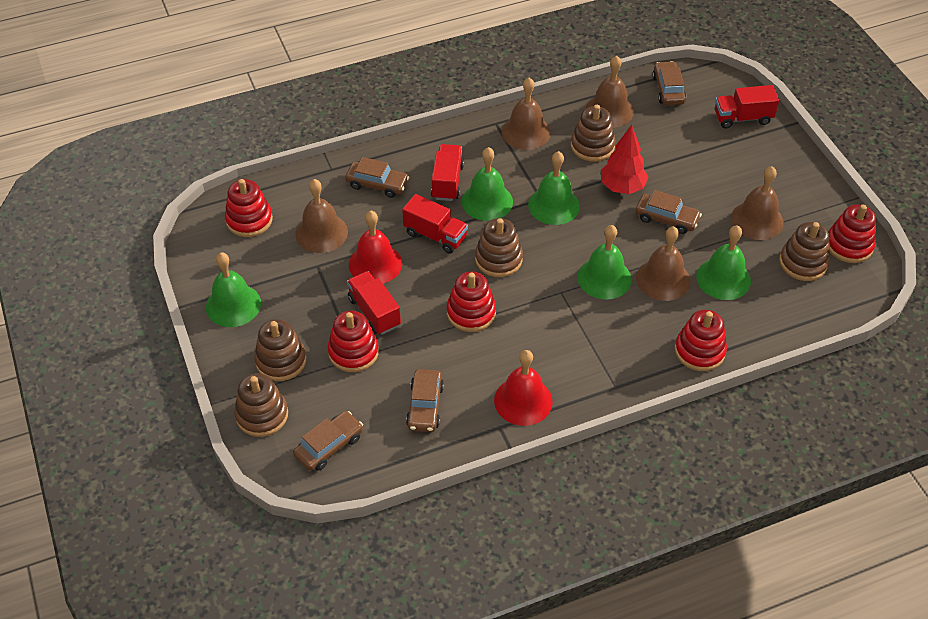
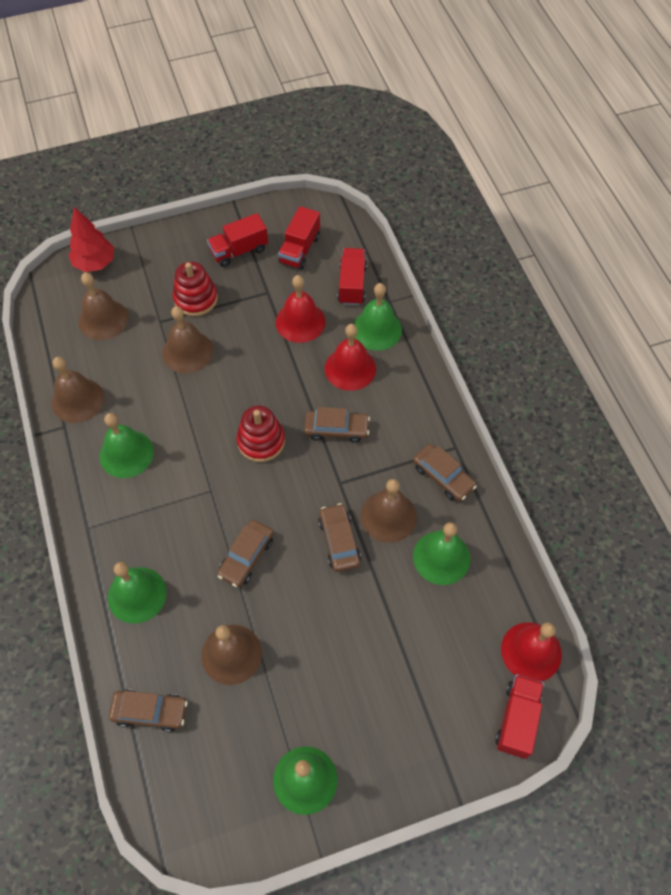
brown stacking toy: [234,373,288,437] [254,319,306,381] [475,218,523,277] [571,105,616,162] [779,222,830,281] = 5 -> none = 0
red bell: [349,211,402,284] [494,350,552,426] = 2 -> [276,275,325,343] [325,324,376,391] [501,622,562,681] = 3
red stacking toy: [225,179,273,237] [328,311,379,372] [447,271,496,332] [675,310,727,371] [828,204,876,263] = 5 -> [173,261,218,316] [236,406,285,462] = 2

